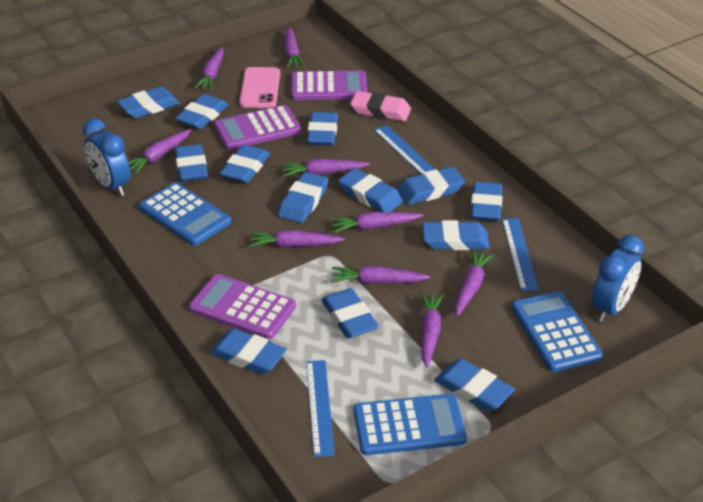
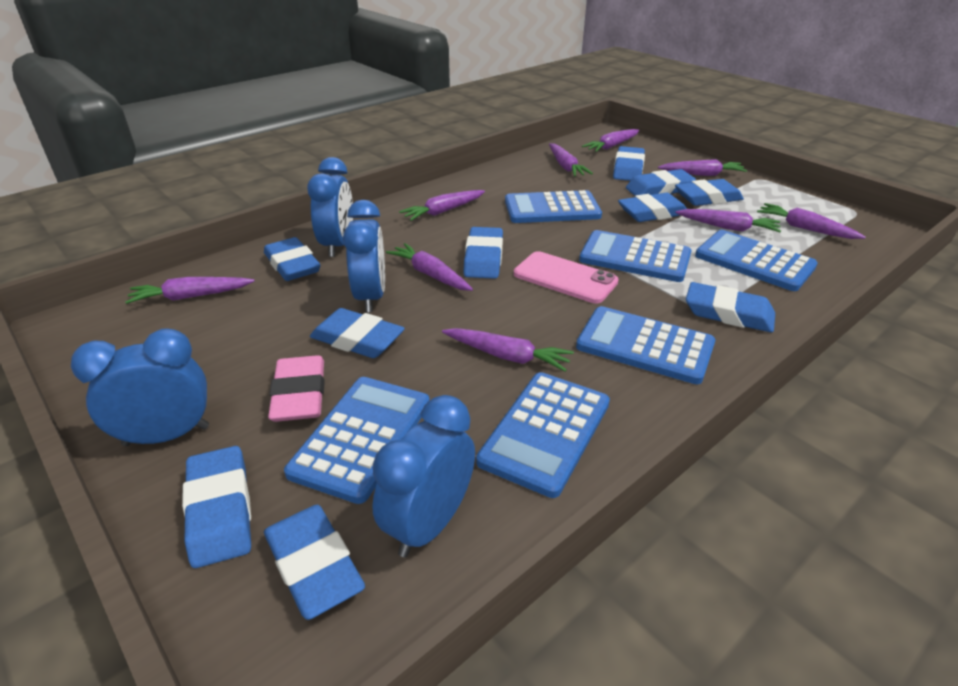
blue calculator: [139,182,231,246] [354,394,467,455] [512,291,603,372] = 3 -> [284,377,430,504] [476,372,610,498] [505,190,602,223] [576,306,715,384] [579,230,692,282] [695,230,818,291] = 6
blue clock: [83,118,131,196] [592,235,644,322] = 2 -> [71,328,209,446] [307,157,353,257] [343,200,385,312] [372,395,475,557] = 4
blue eraser: [117,87,180,118] [175,94,228,129] [175,144,208,182] [209,328,287,375] [220,145,270,183] [278,172,328,223] [307,112,338,146] [321,288,379,338] [338,168,403,212] [397,167,465,205] [422,220,490,250] [434,359,515,411] [471,182,502,221] = 13 -> [182,446,251,568] [264,237,321,281] [264,505,365,620] [310,308,405,358] [463,227,503,279] [613,146,645,181] [618,193,687,222] [626,169,696,196] [675,179,744,206] [686,282,775,332] = 10
blue ruler: [306,360,335,457] [374,125,435,175] [502,218,539,291] = 3 -> none = 0
purple calculator: [189,274,296,340] [214,105,301,150] [291,70,367,100] = 3 -> none = 0

